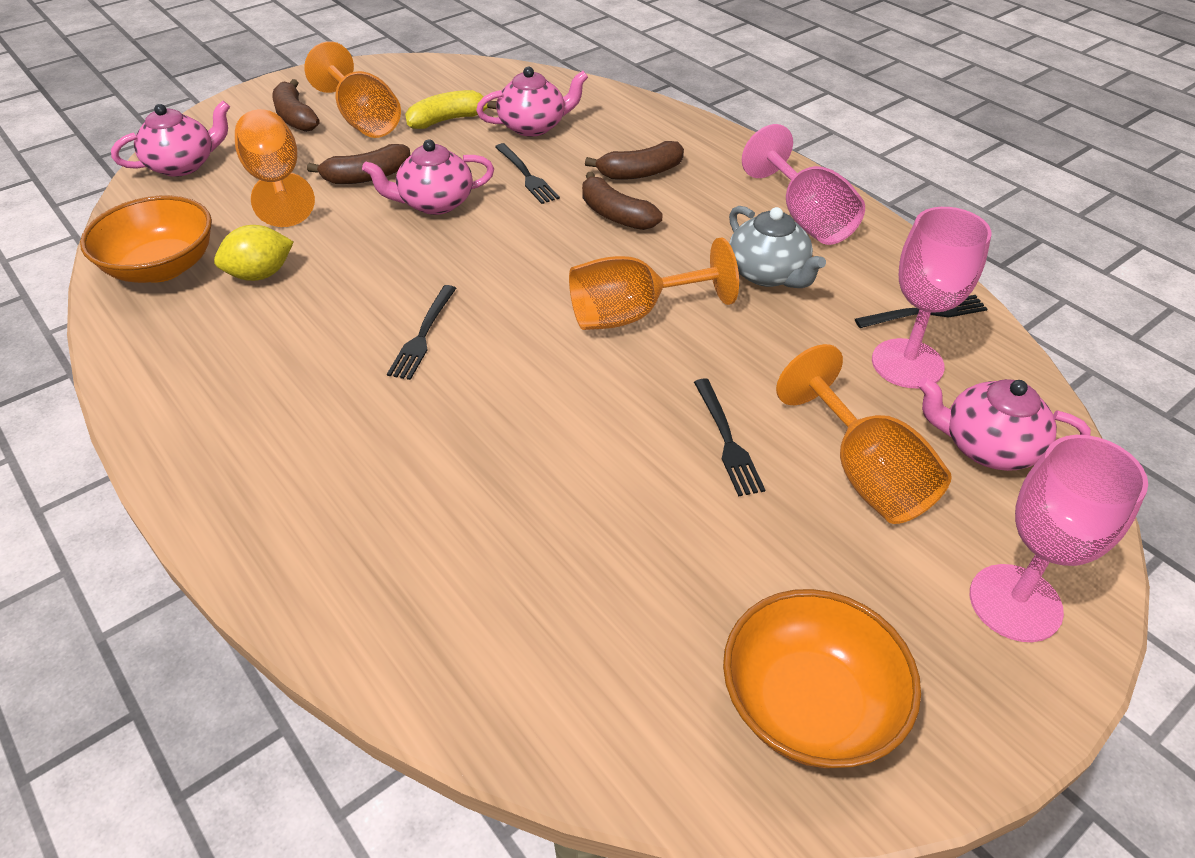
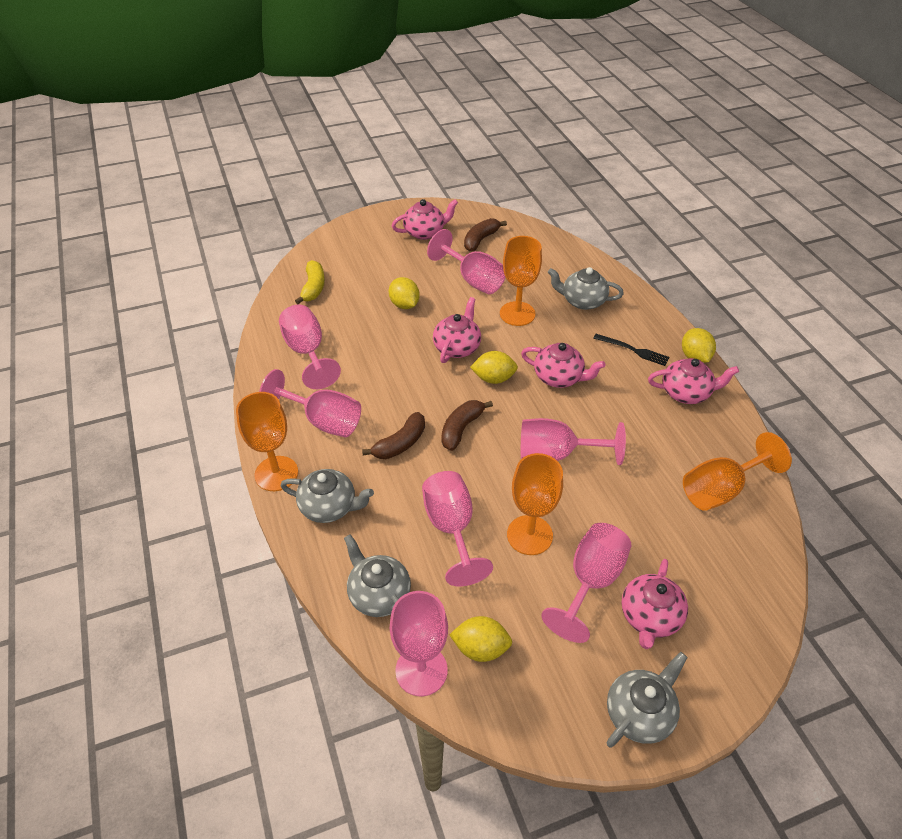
black fork: [387,285,456,380] [495,143,560,204] [694,379,765,497] [855,295,987,328] = 4 -> [593,334,669,366] = 1
brown banana: [272,79,320,132] [307,144,410,184] [582,172,663,230] [585,141,684,180] = 4 -> [362,412,425,459] [441,400,493,451] [464,218,507,251] = 3
grey teapot: [729,206,826,288] = 1 -> [281,469,374,523] [344,534,411,617] [548,267,624,310] [607,652,688,748] = 4
orange bowl: [80,196,212,283] [723,589,921,768] = 2 -> none = 0
pink goblet: [742,124,865,245] [872,207,992,388] [970,435,1148,642] = 3 -> [259,369,361,437] [279,304,341,389] [390,591,448,696] [422,471,493,586] [427,229,505,294] [521,418,626,465] [541,523,631,643] = 7
pink teapot: [111,101,230,177] [362,140,494,215] [476,67,588,137] [918,377,1091,471] = 4 -> [392,199,458,240] [433,297,481,363] [521,343,605,388] [622,559,688,649] [648,358,739,404] = 5
yellow lemon: [214,225,294,281] = 1 -> [389,277,420,309] [449,616,512,662] [470,351,518,384] [682,328,716,363] = 4

